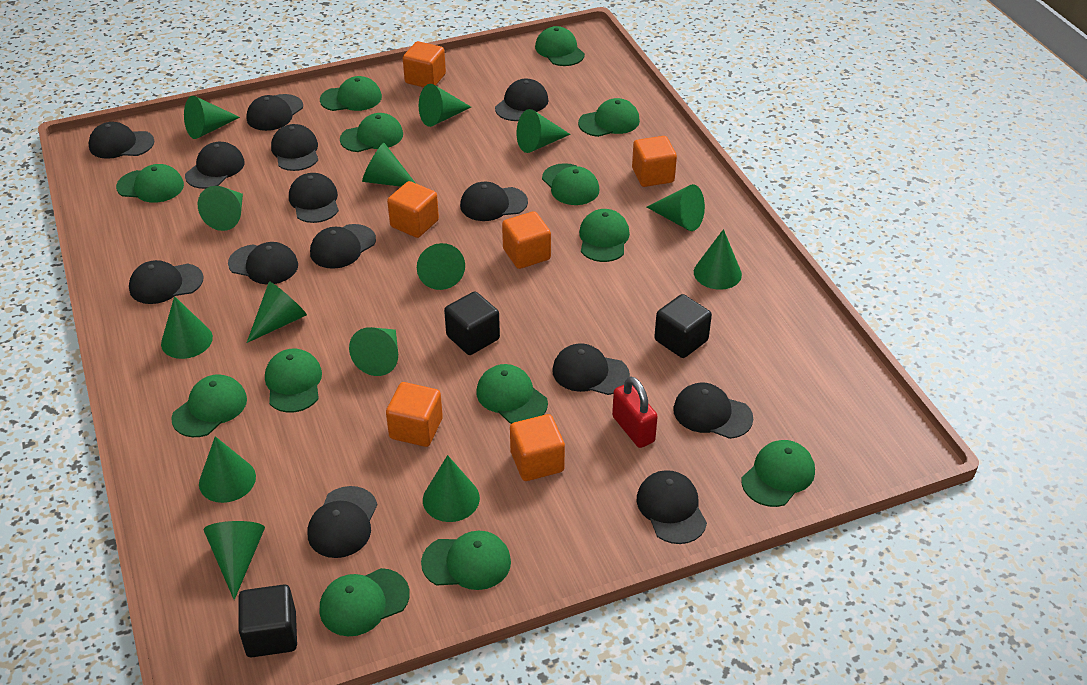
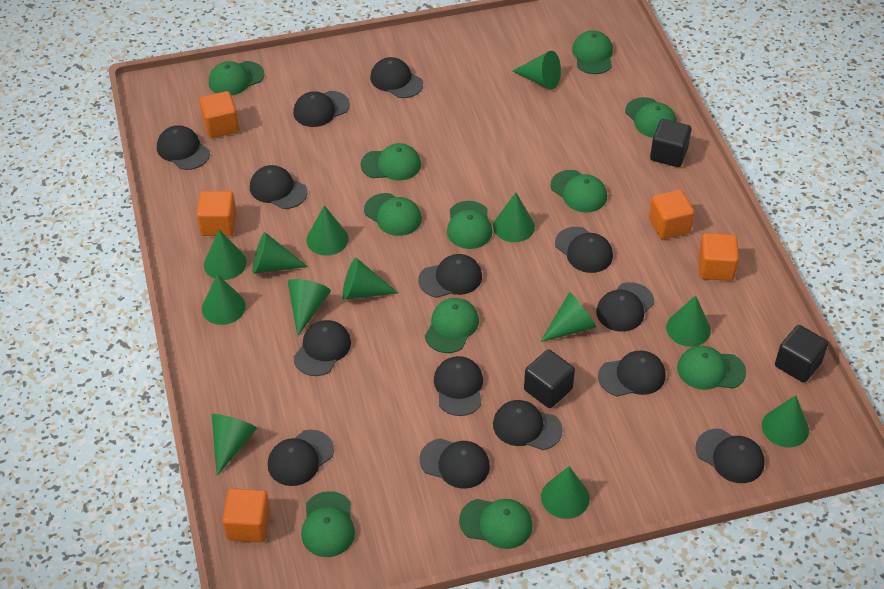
green cap: [116,164,184,203] [171,374,247,437] [265,349,322,413] [319,568,410,636] [320,76,382,111] [340,113,403,152] [421,531,511,590] [476,364,548,424] [535,26,585,66] [542,163,600,205] [578,98,640,137] [579,209,630,262] [742,440,815,507] = 13 -> [209,61,264,96] [301,491,355,557] [360,143,421,181] [364,193,422,236] [425,298,479,353] [447,201,492,249] [459,499,533,549] [550,170,607,213] [572,30,613,74] [625,97,677,138] [677,346,746,390] = 11
green cone: [161,296,213,359] [184,96,240,139] [198,186,243,231] [199,436,256,503] [204,521,265,600] [247,281,307,343] [349,327,398,376] [362,143,415,187] [417,243,465,290] [419,84,471,127] [423,455,480,522] [516,109,571,153] [647,184,705,231] [694,229,742,290] = 14 -> [202,274,246,325] [204,230,247,280] [212,414,257,476] [253,232,308,274] [288,279,331,337] [306,205,349,256] [342,258,398,300] [493,193,535,242] [512,51,561,90] [541,292,597,342] [541,466,590,519] [666,295,711,347] [762,395,809,448] = 13
orange cube: [386,382,443,447] [387,181,439,238] [403,41,446,87] [502,211,551,269] [510,414,565,481] [632,136,677,187] = 6 -> [197,191,237,236] [199,91,239,138] [222,488,270,542] [649,190,694,239] [698,233,739,281] = 5
red padlock: [612,376,658,448] = 1 -> none = 0

